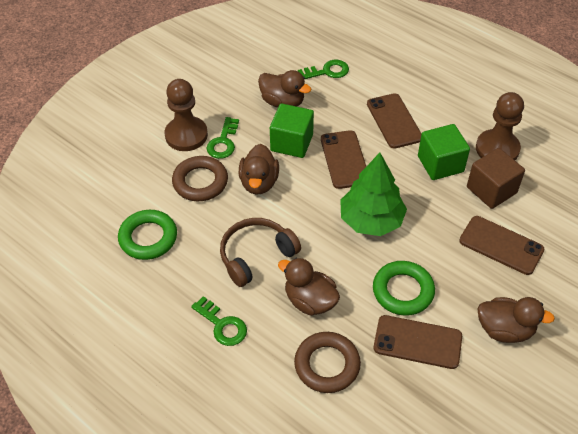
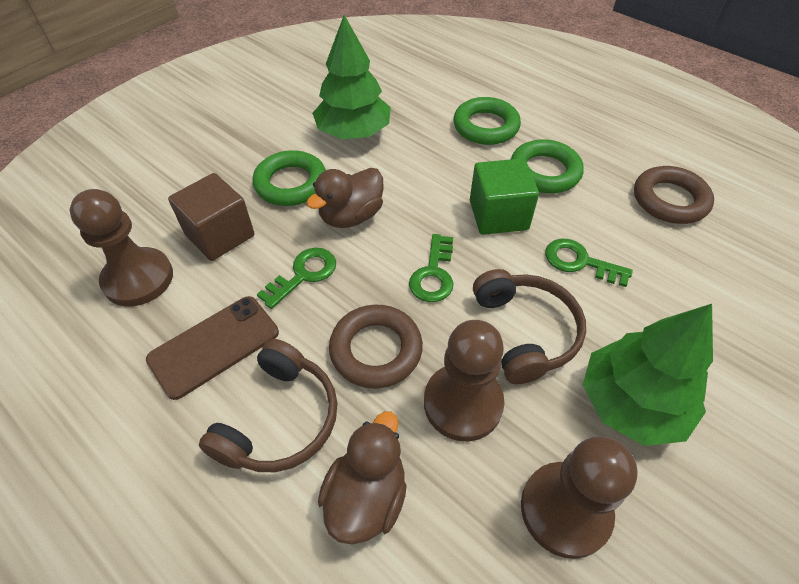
brown duck: [239,144,279,195] [258,70,311,108] [278,258,340,316] [477,297,555,343] = 4 -> [306,168,384,228] [318,411,407,544] = 2
brown headphones: [220,218,301,287] = 1 -> [199,339,337,472] [473,269,586,384] = 2
brown pawn: [165,79,208,151] [476,92,524,160] = 2 -> [70,189,173,307] [424,320,504,441] [521,436,638,559] = 3
brown phone: [321,130,366,189] [367,93,422,149] [374,315,462,369] [459,216,544,275] = 4 -> [146,296,279,400] = 1
green cube: [270,103,314,158] [418,124,470,180] = 2 -> [470,158,539,235] = 1
green ring: [118,210,177,260] [373,261,435,316] = 2 -> [253,150,326,206] [453,97,521,145] [511,139,583,193] = 3
green tree: [340,153,407,236] = 1 -> [312,15,391,139] [582,304,713,446] = 2

